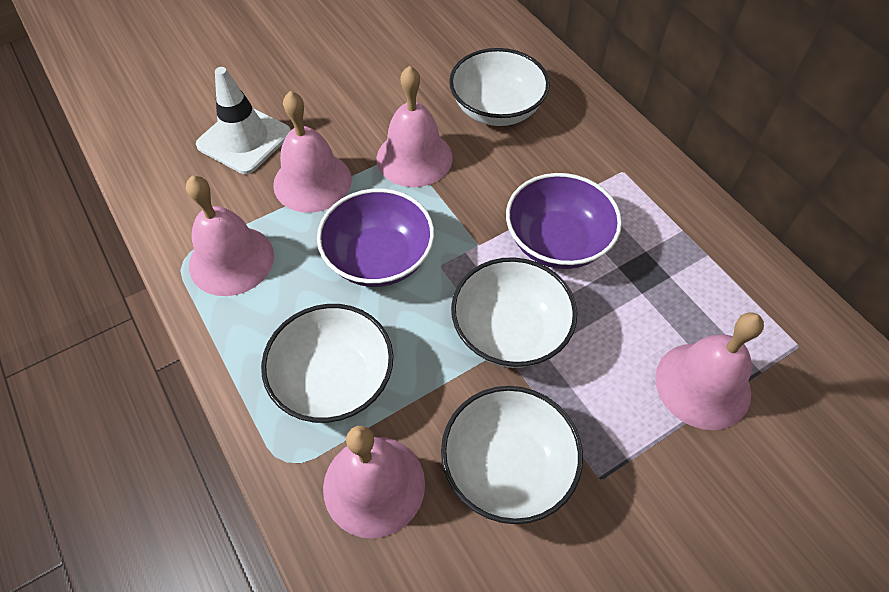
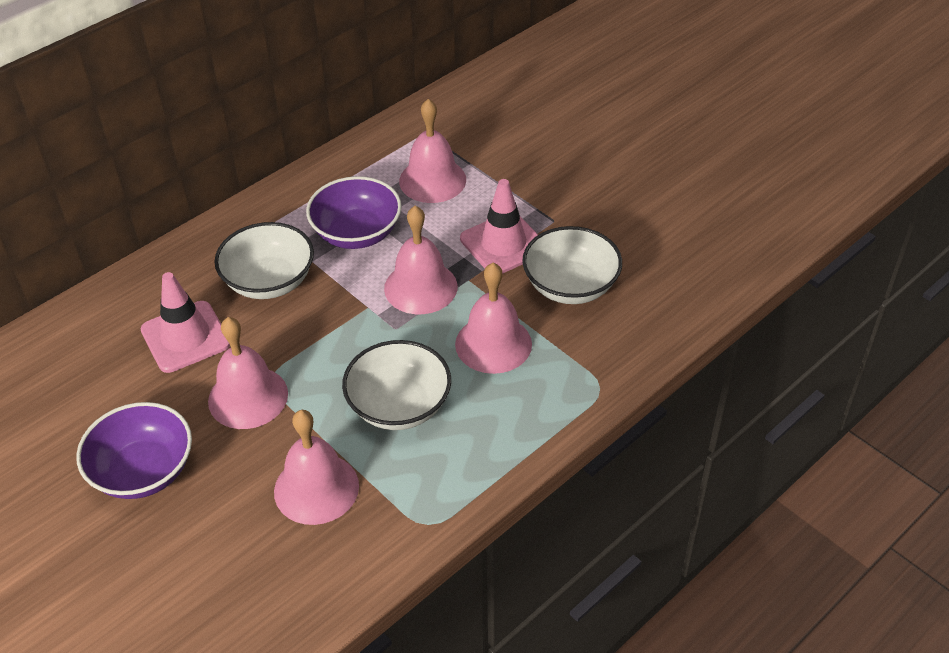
pink traffic cone: none = 0 -> [140,272,230,373] [460,179,538,274] = 2
white bowl: [261,304,393,423] [441,386,583,524] [449,48,550,126] [451,257,577,368] = 4 -> [214,222,314,299] [342,340,451,430] [522,226,622,304] = 3
white traffic cone: [196,67,291,174] = 1 -> none = 0

